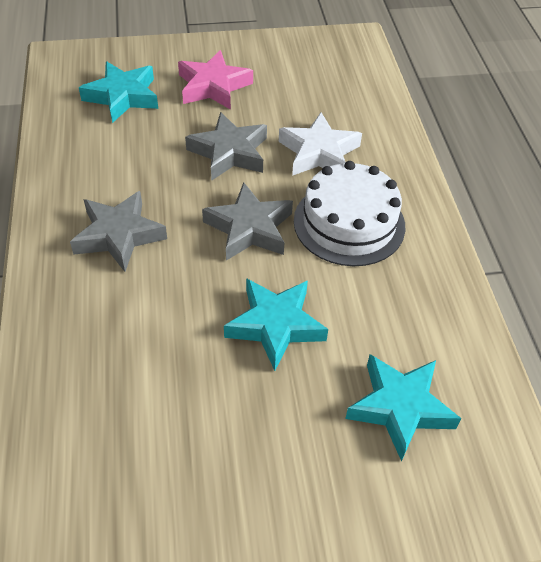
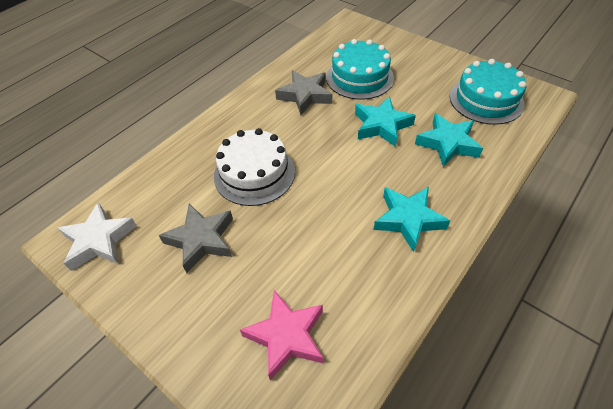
grey star: [70,191,167,272] [185,112,267,181] [202,182,293,261] = 3 -> [159,204,233,273] [275,70,332,115] = 2
turquoise cake: none = 0 -> [326,39,394,100] [450,59,526,125] = 2

